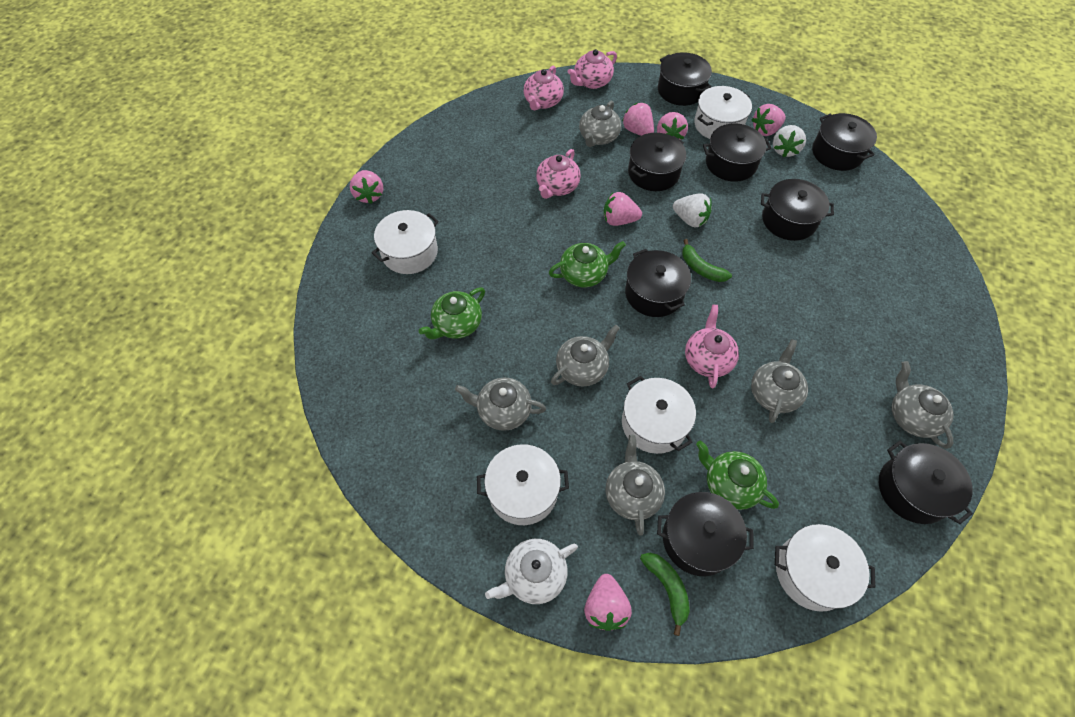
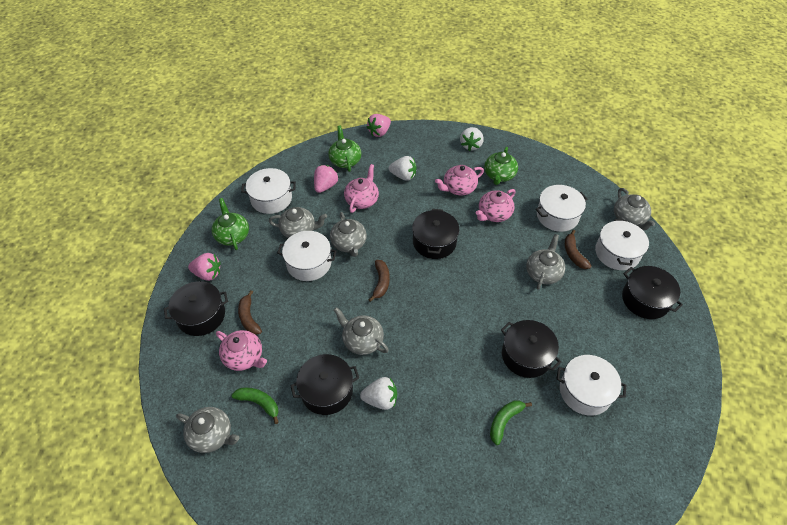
black pot: [625,249,691,317] [628,133,686,191] [657,492,754,576] [658,52,712,106] [703,123,771,182] [761,179,834,241] [812,113,877,171] [879,441,973,524] = 8 -> [164,281,228,336] [290,354,359,415] [412,209,460,259] [501,320,561,378] [622,266,683,319] = 5
brown banana: none = 0 -> [238,290,262,335] [368,260,390,302] [565,230,591,269] = 3
pink strawberry: [350,170,383,204] [584,574,632,631] [604,192,642,226] [622,103,654,136] [657,112,688,140] [752,104,786,136] = 6 -> [188,253,221,281] [314,165,339,193] [367,114,391,137] = 3
white strawberry: [673,193,712,227] [773,125,806,157] = 2 -> [360,377,397,410] [389,156,416,181] [460,127,484,151] = 3
white teapot: [485,539,578,604] = 1 -> none = 0

